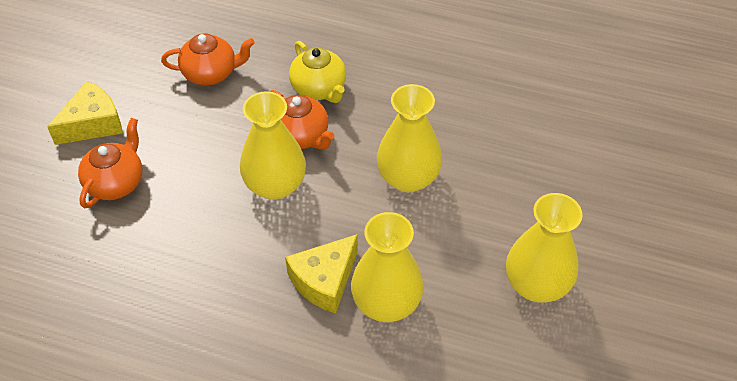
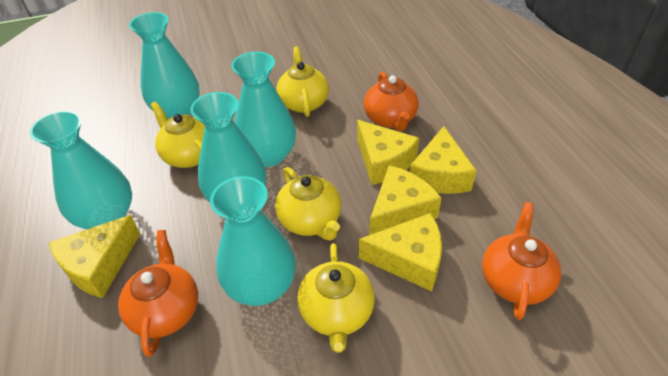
turquoise vase: none = 0 -> [29,110,132,229] [129,12,200,120] [190,92,266,202] [210,176,296,306] [231,52,296,167] = 5
yellow cheese: [47,81,123,145] [285,234,358,313] = 2 -> [49,215,140,298] [357,120,419,185] [359,213,442,291] [369,165,442,235] [410,126,477,194] = 5
yellow teapot: [289,41,346,103] = 1 -> [150,101,205,168] [275,167,341,241] [277,47,329,117] [297,243,375,353] = 4
yellow vase: [240,91,306,200] [351,212,424,322] [377,84,442,192] [506,193,582,303] = 4 -> none = 0

